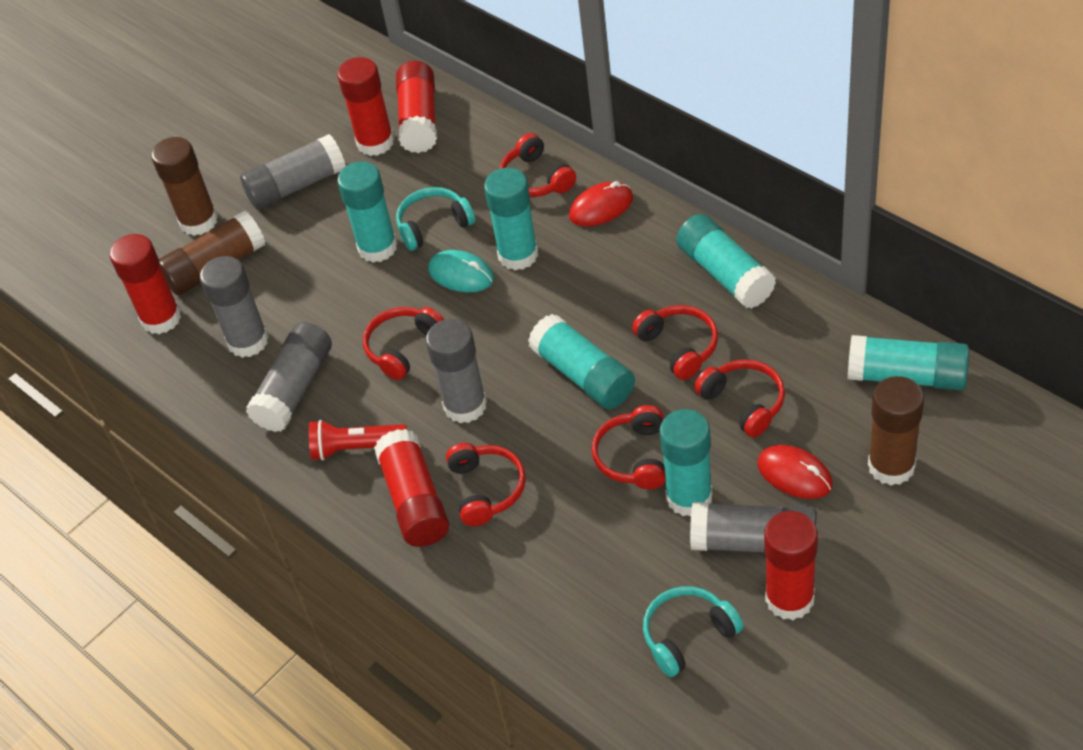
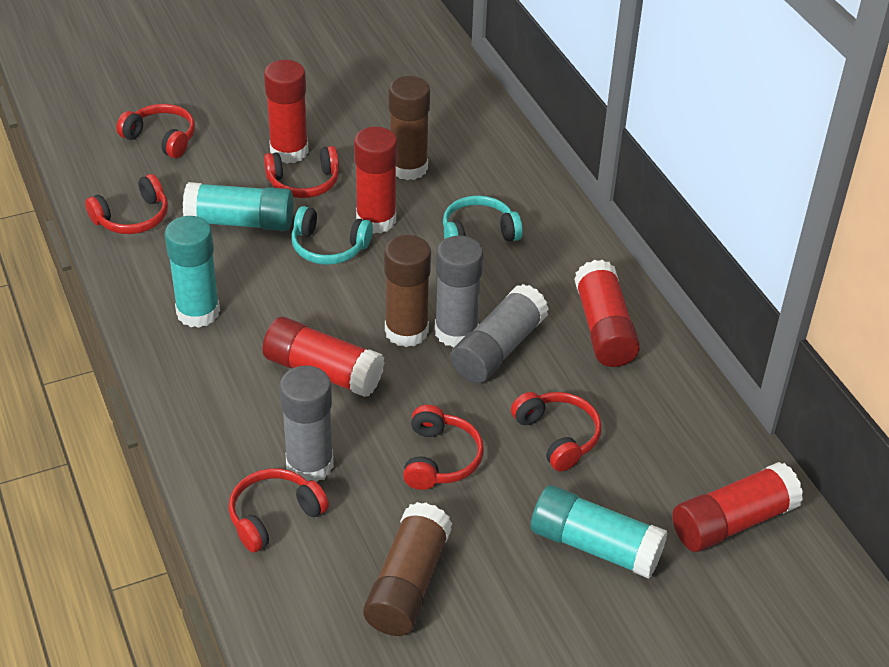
grey glue stick: [200,256,269,358] [240,134,346,210] [246,322,332,432] [426,319,487,423] [690,502,816,552] = 5 -> [279,366,334,482] [435,236,483,347] [450,284,549,384] = 3
red flashlight: [309,420,407,461] = 1 -> none = 0
red mouse: [569,181,633,227] [758,445,833,499] = 2 -> none = 0
turquoise glue stick: [337,161,397,263] [484,168,538,270] [528,314,635,409] [659,409,713,516] [676,214,776,309] [848,335,969,390] = 6 -> [165,216,220,328] [183,182,293,231] [531,485,667,579] = 3
turquoise mouse: [428,250,494,292] = 1 -> none = 0

